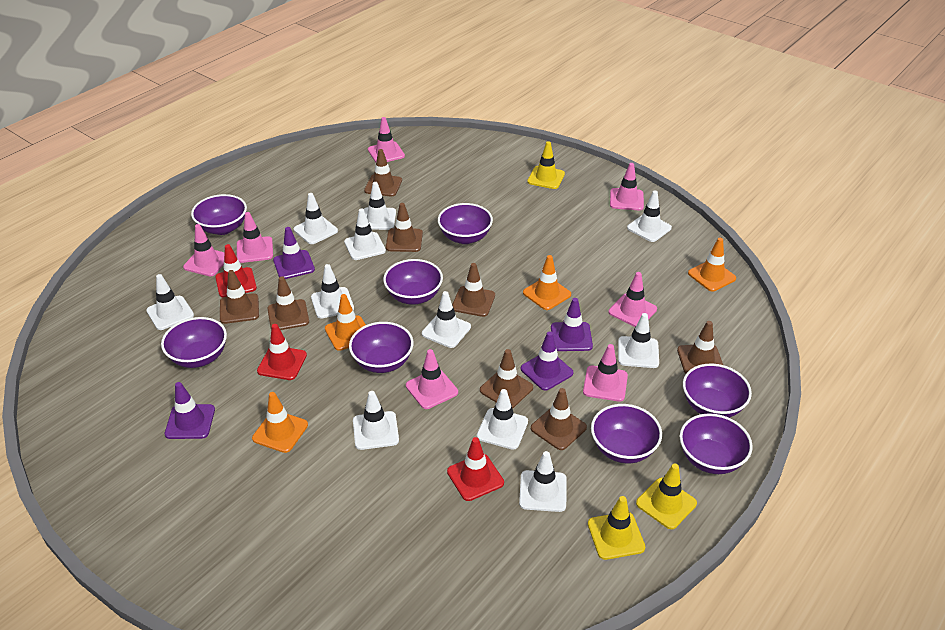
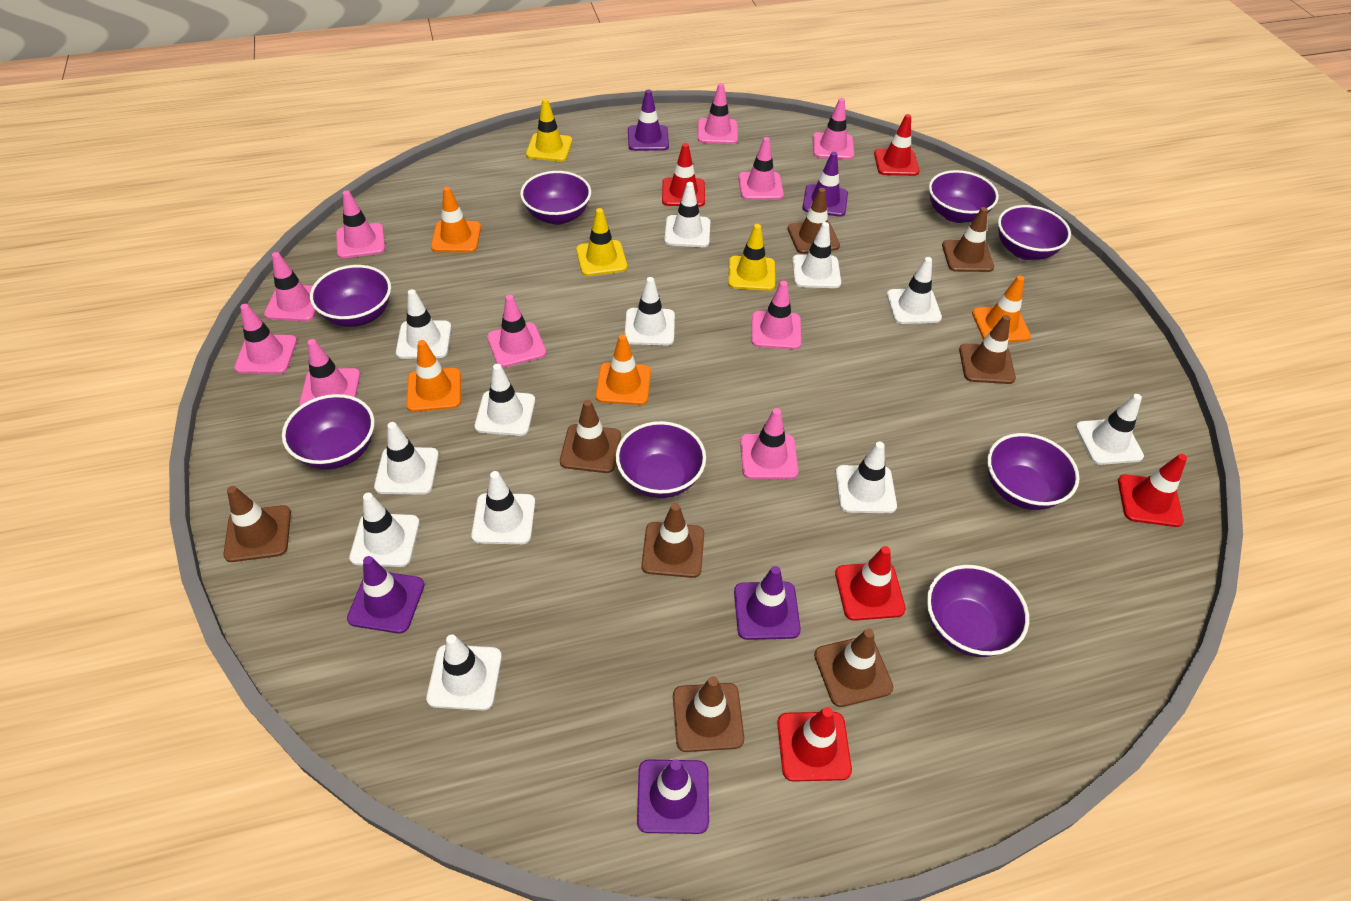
pink traffic cone: [183,224,225,276] [237,212,273,263] [368,117,405,162] [406,349,458,409] [583,344,628,402] [609,272,657,327] [610,163,644,210] = 7 -> [234,304,297,374] [264,252,317,322] [299,339,360,406] [336,190,385,259] [487,295,546,367] [698,83,738,144] [738,137,784,200] [740,408,798,479] [752,281,801,350] [813,98,854,160] = 10
purple traffic cone: [165,382,215,439] [273,227,315,279] [521,331,573,391] [551,298,593,351] = 4 -> [347,556,425,634] [628,90,669,151] [637,759,709,834] [734,566,801,640] [802,152,848,217] = 5
red traffic cone: [215,244,257,297] [257,324,307,380] [447,437,504,501] = 3 -> [662,143,705,207] [777,707,852,782] [835,546,906,621] [874,114,919,176] [1118,454,1187,527] = 5
white traffic cone: [146,274,194,330] [294,193,338,244] [311,264,354,319] [344,209,386,260] [353,391,399,450] [364,182,396,230] [422,291,471,348] [477,389,528,450] [519,451,567,512] [618,313,659,368] [627,190,672,242] = 11 -> [349,493,420,567] [374,422,439,495] [396,289,451,359] [426,634,502,711] [471,471,535,544] [475,364,535,436] [625,277,675,346] [664,182,710,247] [792,222,841,288] [836,442,897,513] [887,257,942,324] [1076,394,1144,465] = 12

